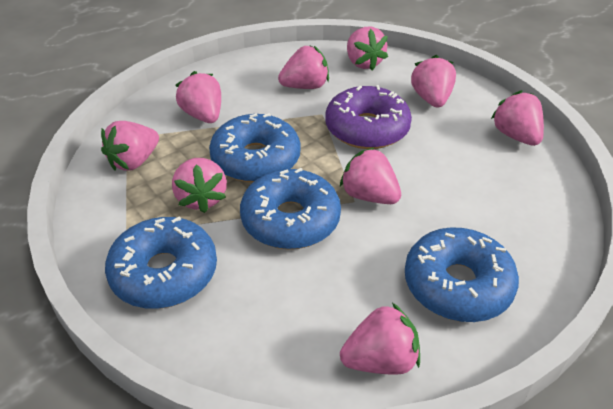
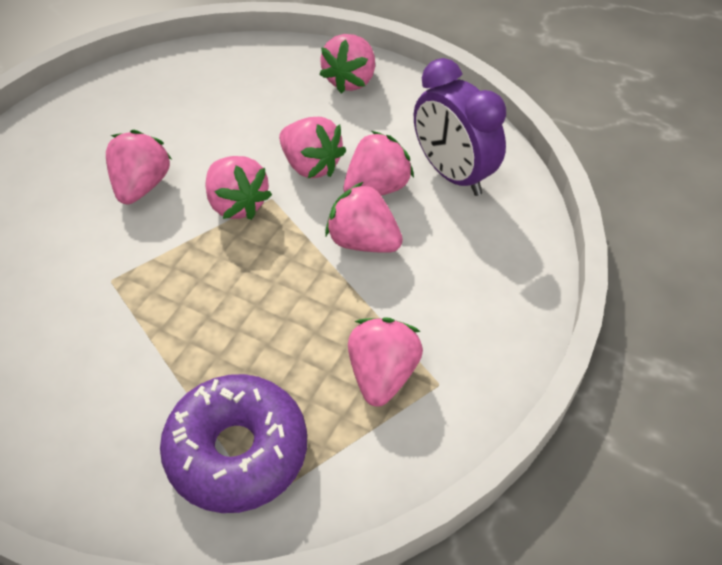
blue donut: [105,217,217,309] [209,113,301,182] [240,167,341,249] [405,227,519,322] = 4 -> none = 0
pink strawberry: [101,121,159,171] [172,158,227,213] [176,71,221,123] [278,46,329,89] [340,147,401,204] [340,303,420,375] [347,27,388,70] [411,55,456,108] [491,90,544,146] = 9 -> [106,130,171,204] [206,156,272,220] [279,117,346,178] [319,34,375,93] [325,182,403,253] [344,131,414,196] [348,318,423,407] = 7
purple clock: none = 0 -> [414,58,506,196] = 1

